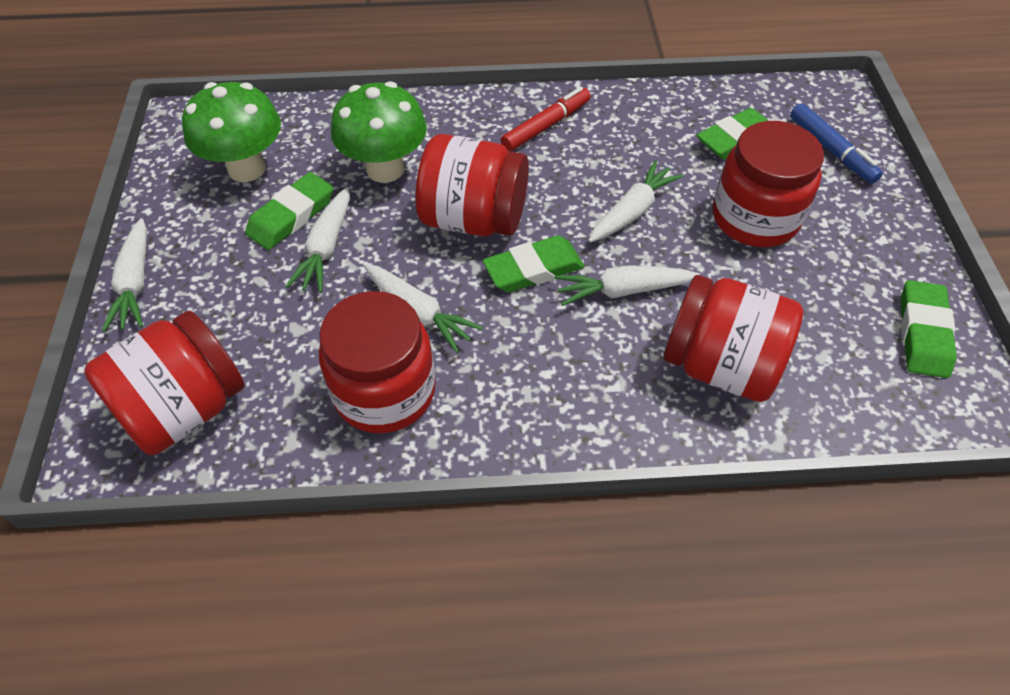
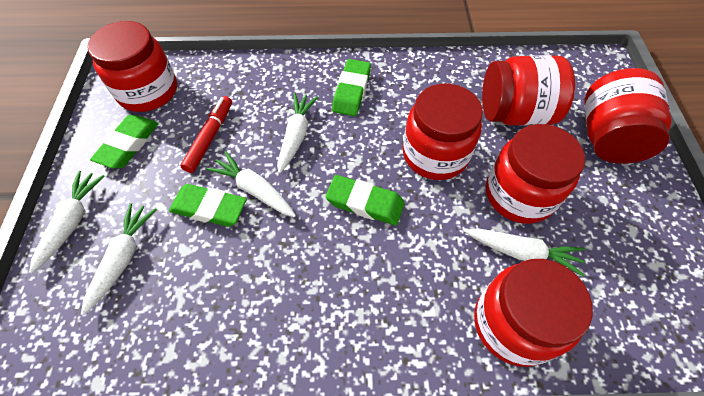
blue marker: [790,103,883,184] = 1 -> none = 0
green mushroom: [182,82,281,182] [331,81,427,183] = 2 -> none = 0
red jar: [84,311,245,455] [319,291,435,433] [415,134,529,237] [664,275,804,402] [713,121,824,247] = 5 -> [87,21,177,112] [403,84,483,180] [474,259,593,367] [482,55,575,126] [486,124,585,224] [584,68,672,164] = 6

